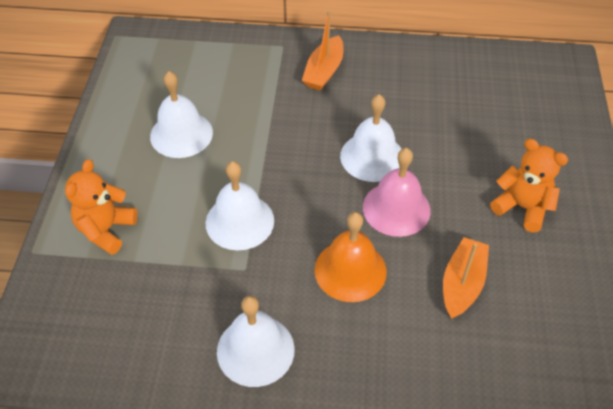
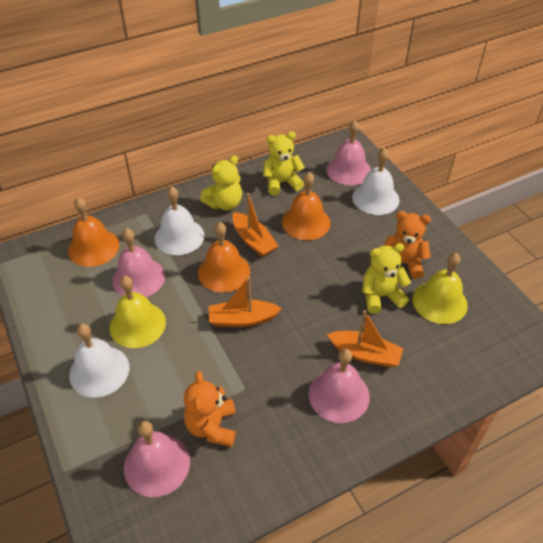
orange bell: [314,212,387,302] = 1 -> [68,197,119,267] [198,222,250,293] [282,172,331,240] = 3
orange boat: [302,11,343,91] [443,237,489,319] = 2 -> [209,277,282,327] [232,193,278,257] [327,310,404,367] = 3
pink bell: [363,148,431,237] = 1 -> [112,228,165,297] [124,421,190,497] [308,349,370,423] [326,120,371,185] = 4
white bell: [150,71,213,158] [206,161,274,250] [217,296,295,387] [340,94,401,182] = 4 -> [69,324,129,398] [155,186,204,255] [352,148,399,215] = 3
yellow bell: none = 0 -> [109,276,166,348] [413,253,468,324] = 2
yellow teddy bear: none = 0 -> [200,156,242,210] [263,131,305,196] [362,243,411,314] = 3

